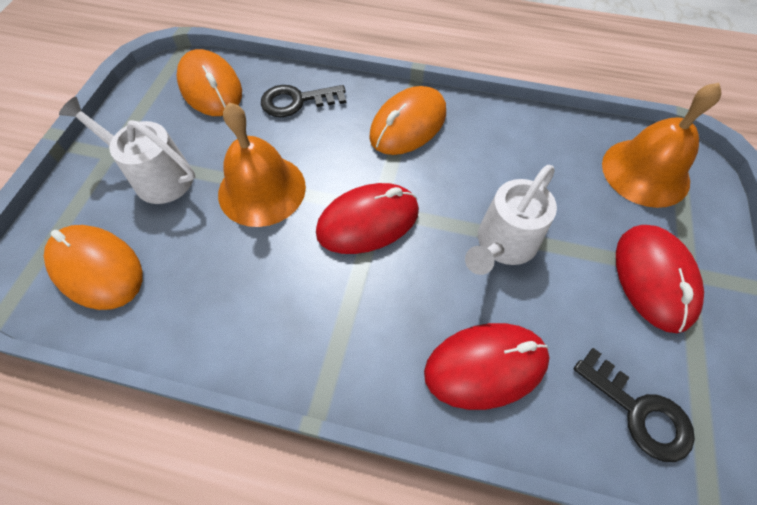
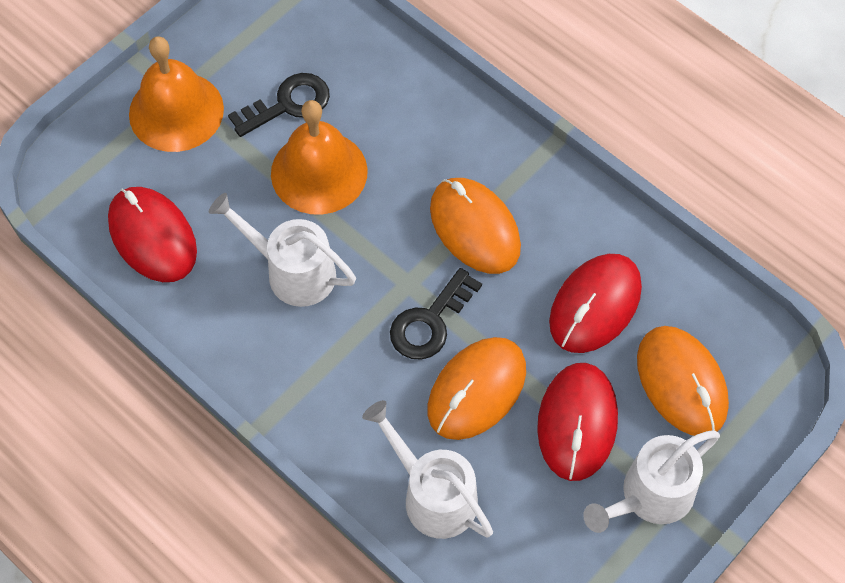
white watering can: [59,97,195,204] [465,165,557,275] = 2 -> [209,193,356,307] [362,400,493,539] [583,430,720,533] = 3

